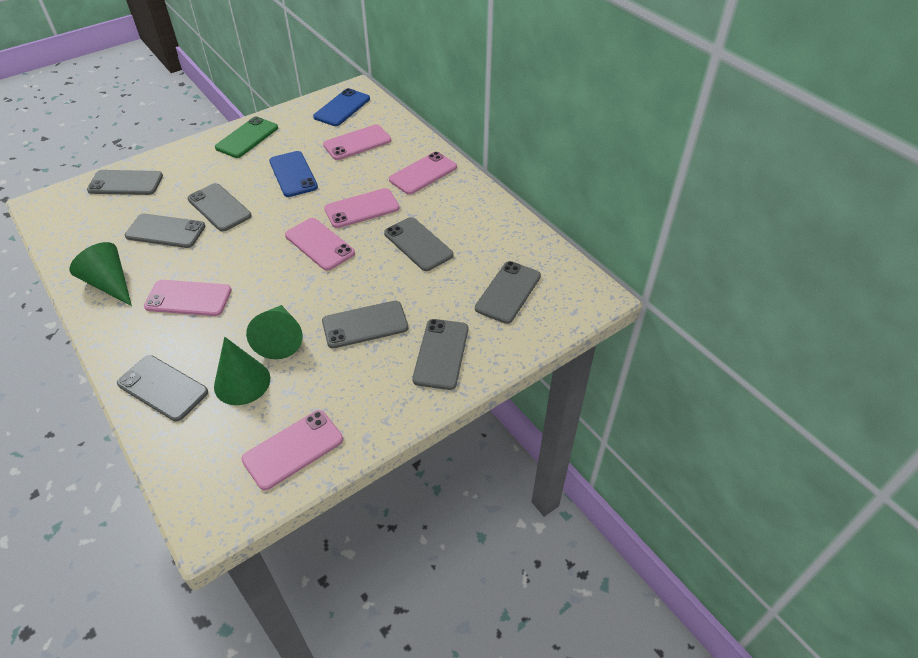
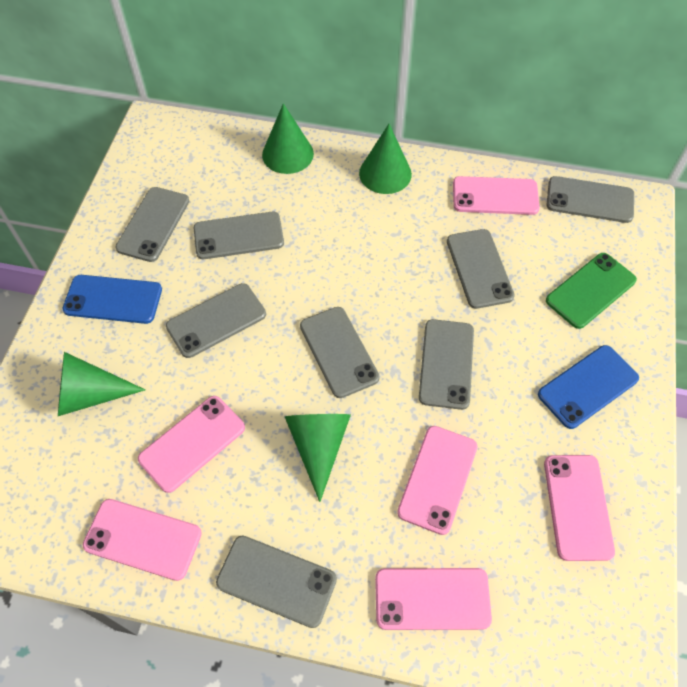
green cone: [70,242,132,306] [214,337,270,405] [246,305,303,359] = 3 -> [58,352,146,416] [262,103,314,174] [285,414,351,502] [359,124,412,194] = 4

